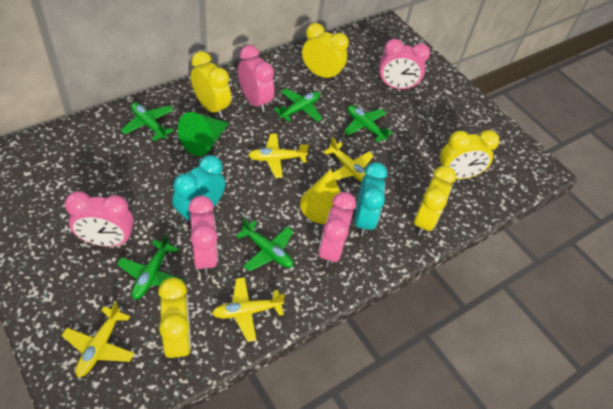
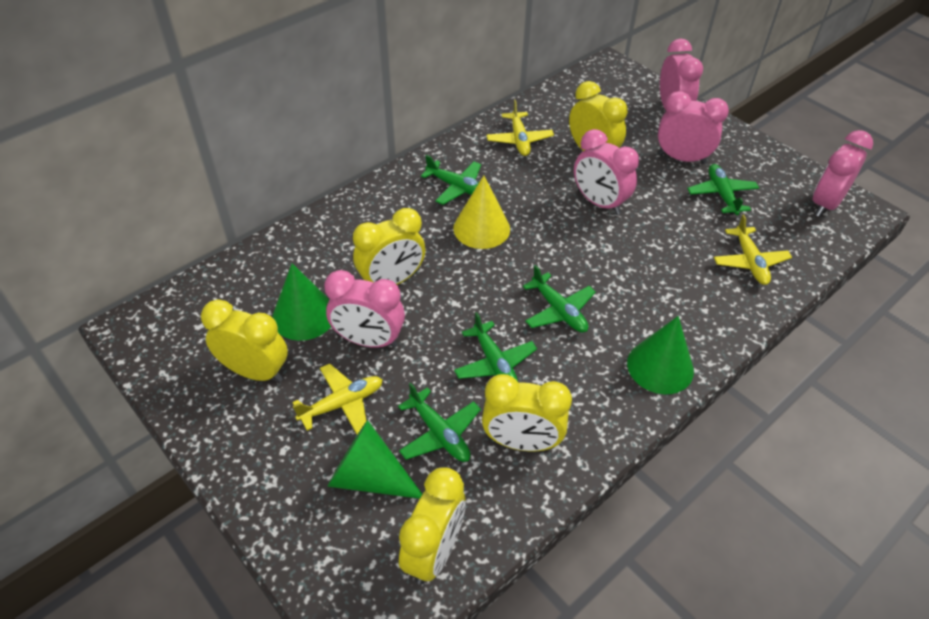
green cone: [178,112,229,156] = 1 -> [272,263,331,341] [327,420,422,499] [627,316,694,394] = 3
turquoise clock: [172,155,225,224] [354,162,387,236] = 2 -> none = 0
yellow plane: [61,301,135,377] [212,277,285,342] [248,134,309,178] [323,137,374,182] = 4 -> [292,364,383,435] [486,100,554,156] [714,215,792,285] = 3

